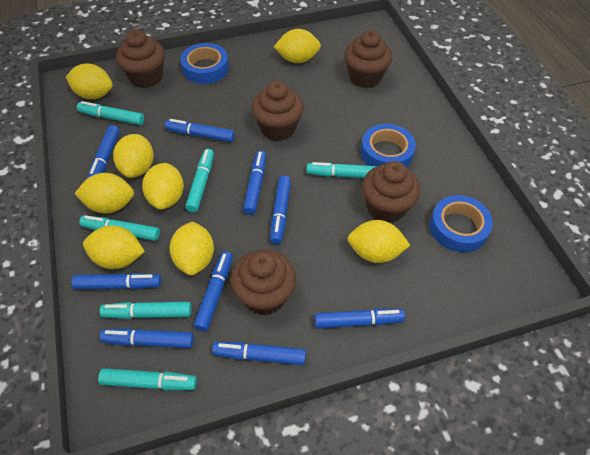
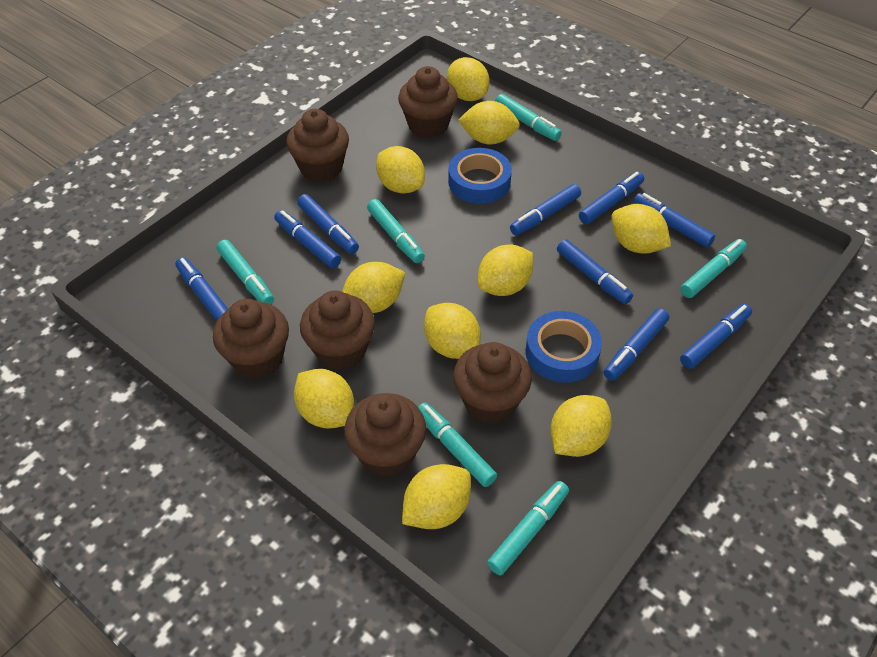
blue tape: [180,43,229,84] [361,124,416,167] [430,195,493,252] = 3 -> [448,148,512,204] [525,311,602,383] = 2
brown cupcake: [116,30,165,88] [231,249,296,316] [252,81,304,141] [344,30,392,88] [362,161,420,223] = 5 -> [213,299,289,379] [286,109,349,182] [300,290,375,370] [344,393,426,477] [398,66,458,138] [453,342,532,423] = 6
yellow lemon: [66,63,113,99] [74,173,134,214] [83,225,145,269] [113,134,154,178] [142,163,184,210] [169,221,214,275] [274,29,321,63] [348,220,410,263] = 8 -> [294,369,354,428] [342,262,406,313] [376,146,425,194] [402,464,471,529] [424,303,481,359] [447,57,490,101] [458,101,520,144] [478,245,533,296] [550,395,612,457] [612,204,671,254] = 10

